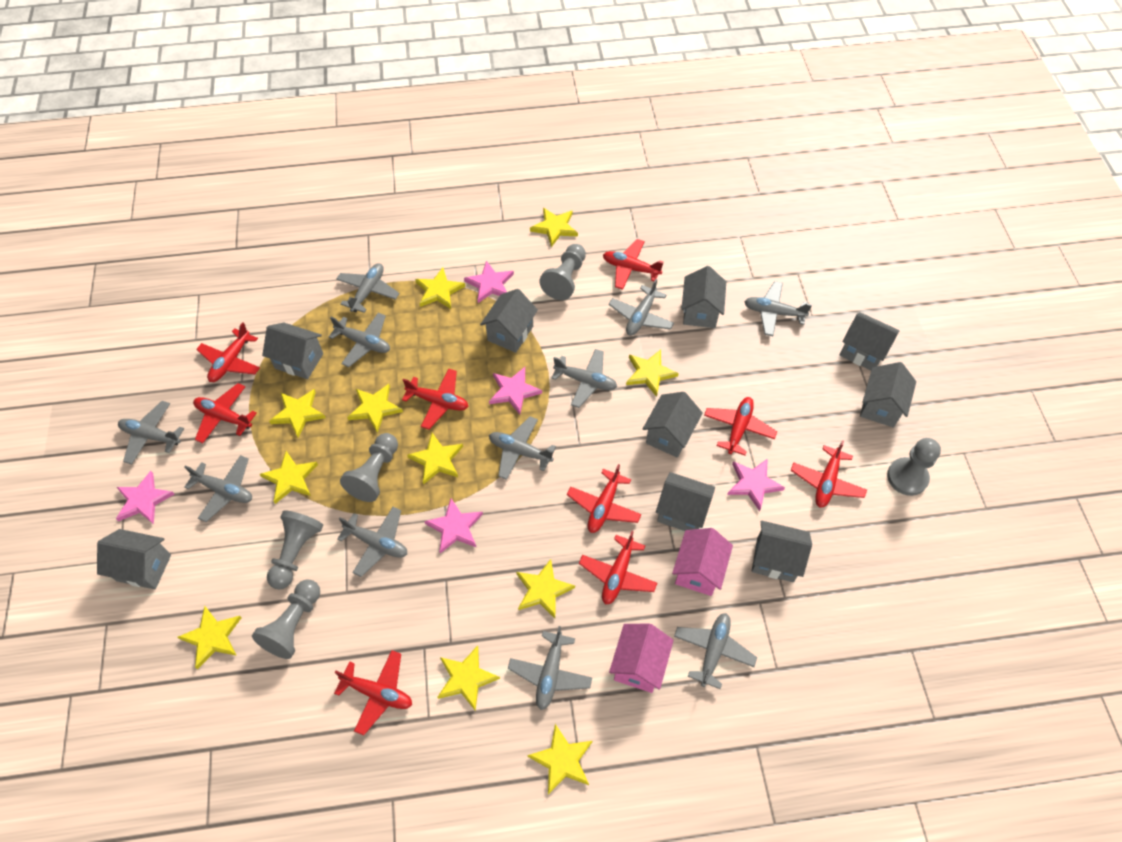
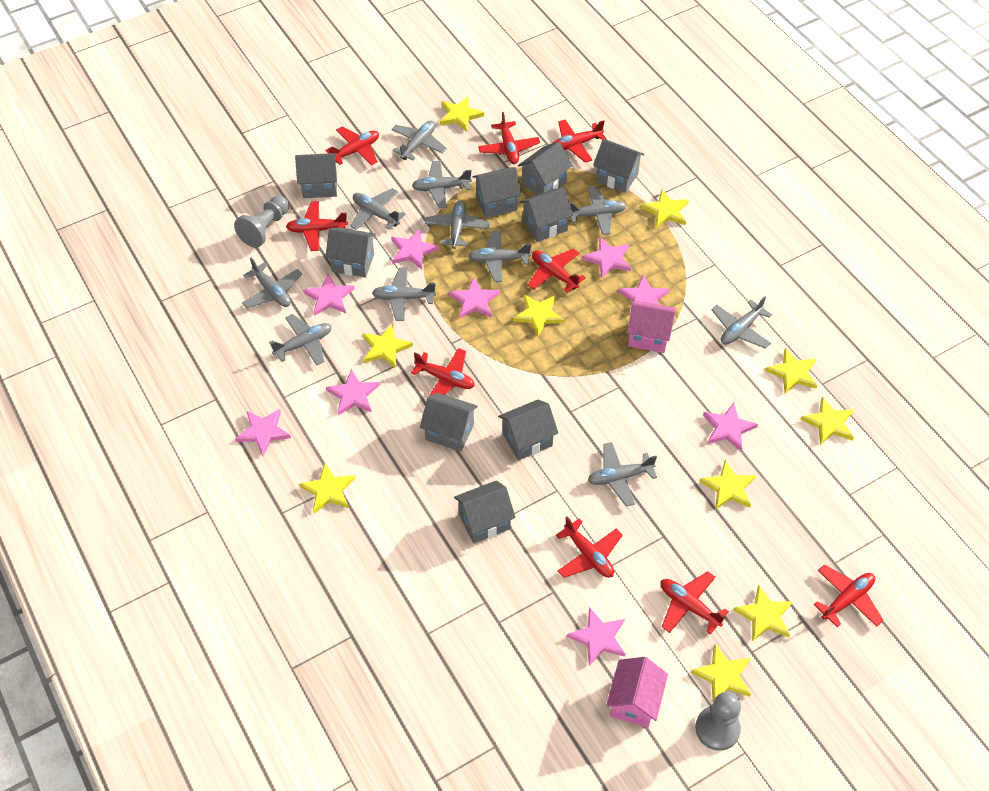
grey pawn: [252,580,320,659] [267,510,323,590] [340,433,398,502] [539,244,586,300] [887,438,941,496] = 5 -> [234,196,289,248] [695,692,741,751] = 2
pink star: [116,471,175,524] [424,498,483,553] [464,261,514,303] [489,367,542,415] [727,459,785,511] = 5 -> [235,409,291,456] [303,274,355,316] [326,369,380,416] [391,229,439,269] [449,277,500,318] [567,607,625,666] [582,237,631,278] [618,275,670,314] [703,403,758,451] = 9
yellow star: [177,606,241,669] [260,451,318,504] [269,389,326,438] [347,384,403,433] [407,433,463,485] [415,267,465,309] [438,645,500,711] [516,559,575,618] [527,724,592,794] [530,208,578,247] [626,350,679,397] = 11 -> [299,463,356,514] [362,324,413,369] [440,96,484,132] [513,295,565,337] [641,190,689,228] [691,644,751,701] [700,460,756,510] [733,585,793,641] [765,348,818,394] [801,397,854,445] = 10

